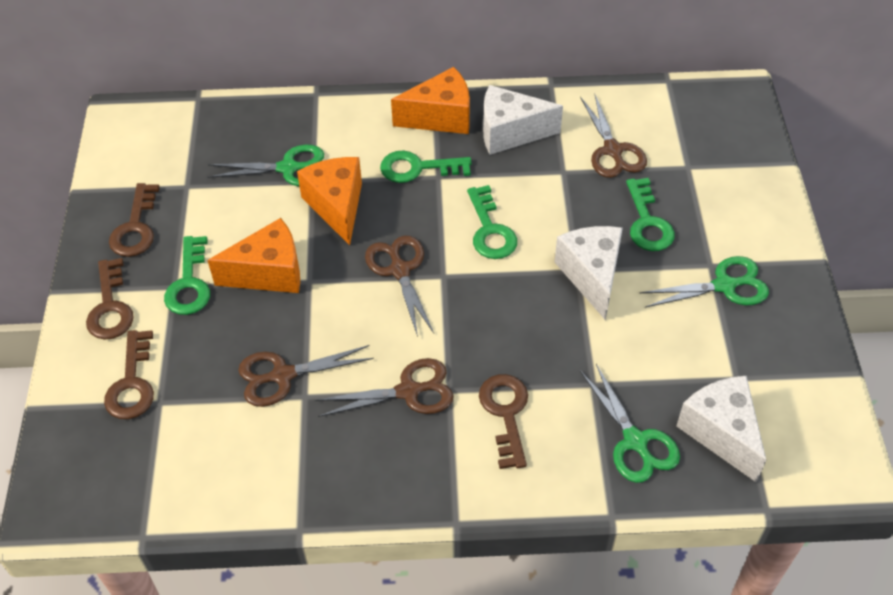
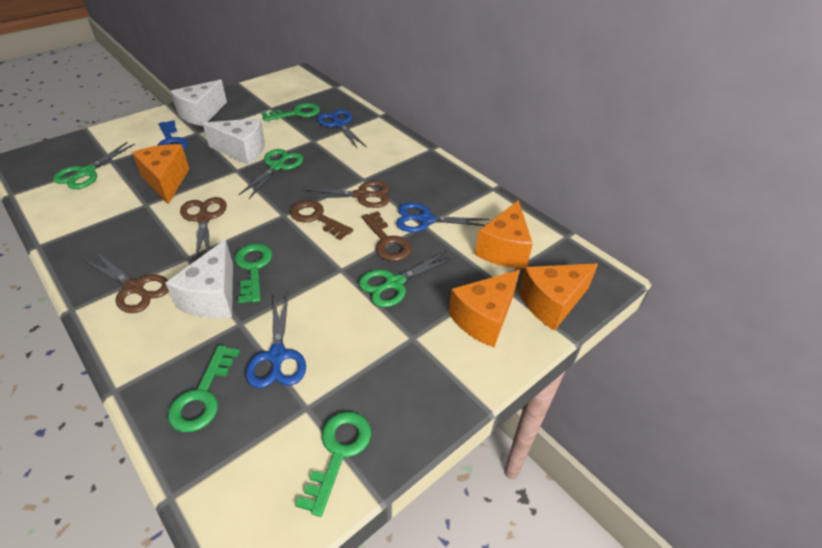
blue key: none = 0 -> [157,120,188,150] = 1
blue scissors: none = 0 -> [246,295,306,388] [317,109,367,148] [396,203,490,232] = 3
brown key: [86,258,134,340] [104,330,154,419] [109,183,160,257] [479,374,528,469] = 4 -> [290,200,353,240] [362,211,412,261] = 2
brown scissors: [238,345,374,407] [315,358,453,417] [365,236,434,337] [581,95,647,178] = 4 -> [84,251,169,313] [180,197,227,261] [300,181,390,208] = 3
orange cheese: [207,218,300,293] [297,157,362,245] [391,67,470,134] = 3 -> [132,144,189,204] [449,270,520,347] [475,200,533,268] [519,263,598,331] = 4

